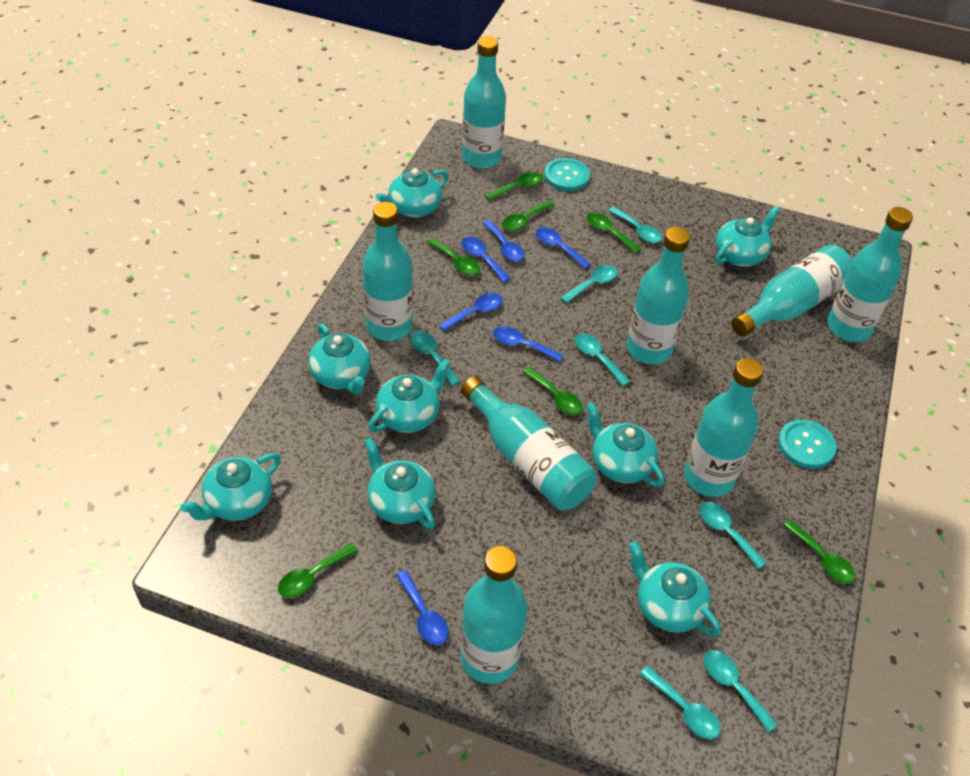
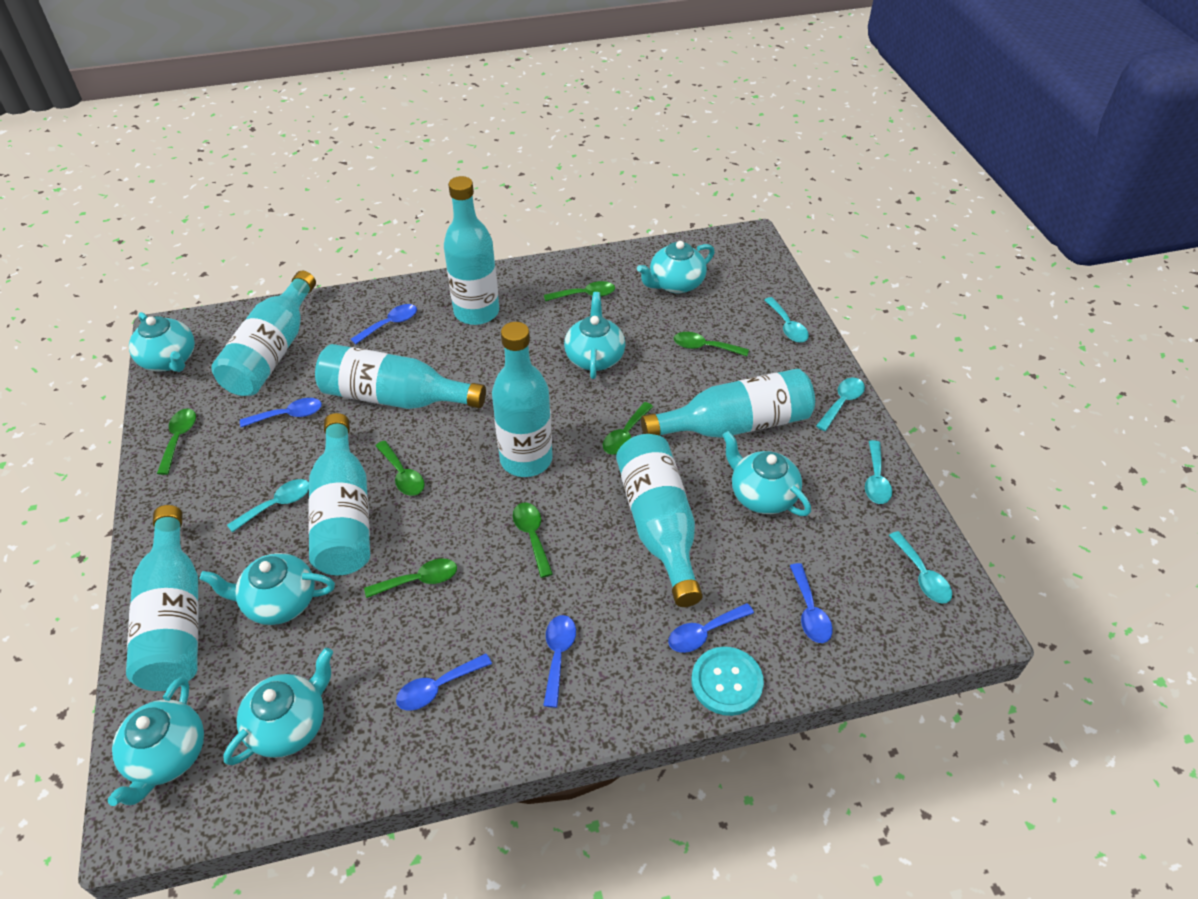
turquoise button: [544,158,590,191] [778,420,837,469] = 2 -> [691,647,764,716] = 1
turquoise spoon: [411,331,460,386] [560,265,618,303] [574,333,631,386] [608,207,662,243] [640,666,721,739] [699,502,767,569] [704,650,778,732] = 7 -> [227,479,309,533] [764,297,809,343] [816,378,865,431] [865,440,892,504] [889,531,952,604] = 5
turquoise teapot: [180,453,281,521] [308,324,371,394] [364,438,436,529] [368,359,451,433] [376,168,448,218] [586,402,665,487] [628,541,721,636] [715,206,780,267] = 8 -> [107,677,204,806] [129,312,195,372] [199,553,335,625] [223,648,333,765] [564,292,625,379] [637,241,715,293] [722,431,811,516] = 7

